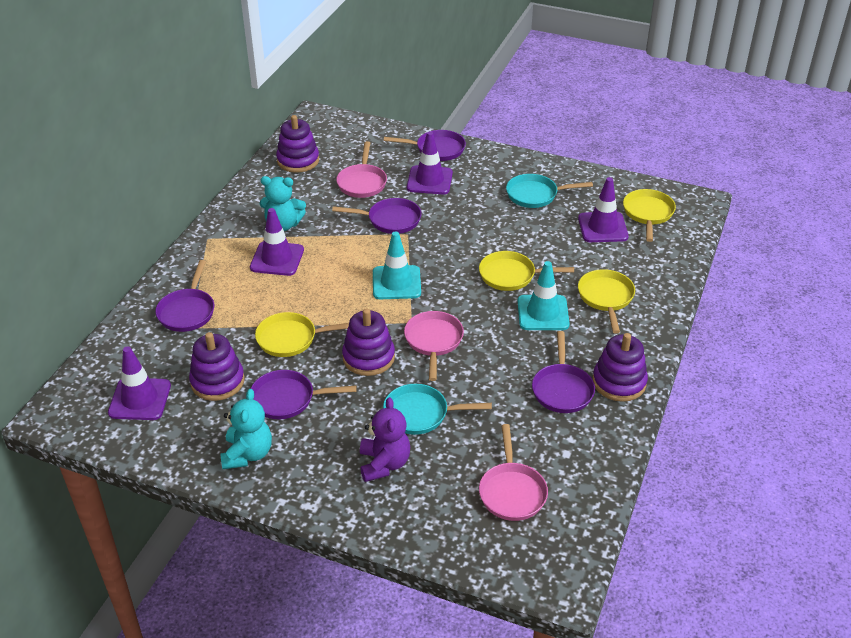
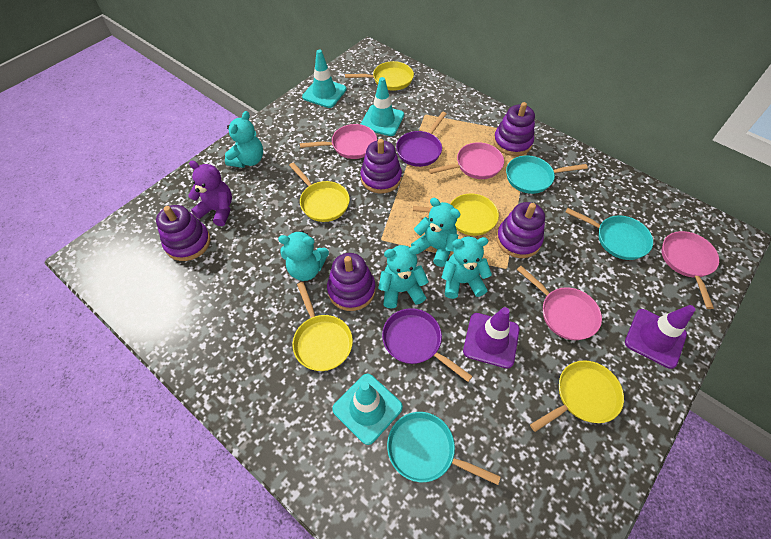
pink pan: [336,141,387,198] [404,311,464,381] [479,424,548,521] = 3 -> [300,124,377,159] [429,142,504,179] [517,266,602,340] [662,231,719,309] = 4
purple pan: [155,260,214,332] [250,370,357,419] [332,198,421,234] [384,130,466,161] [532,331,595,413] = 5 -> [382,308,473,382] [396,112,447,167] = 2
purple stacking toy: [189,332,245,401] [276,115,319,173] [342,308,395,376] [593,333,648,402] = 4 -> [156,205,211,261] [327,253,376,311] [360,139,402,193] [493,102,535,156] [496,202,545,258] = 5
purple traffic cone: [108,346,171,420] [250,208,304,276] [407,131,453,194] [578,177,629,242] = 4 -> [463,307,519,369] [625,305,695,369] = 2
turquoise pan: [383,384,492,435] [506,174,593,208] = 2 -> [387,412,501,485] [506,156,588,194] [565,208,653,260] = 3
turquoise teddy bear: [221,389,272,469] [260,176,306,231] = 2 -> [225,111,263,168] [278,230,329,281] [378,245,429,308] [411,198,460,267] [441,236,492,299] = 5
turquoise traffic cone: [373,231,421,299] [517,261,570,330] = 2 -> [302,50,347,108] [332,374,403,445] [361,77,404,136] = 3
yellow pan: [255,312,349,357] [479,251,574,291] [578,269,635,334] [623,189,676,242] = 4 -> [289,162,350,222] [292,282,353,371] [345,61,414,91] [413,194,499,236] [530,360,624,432] = 5

